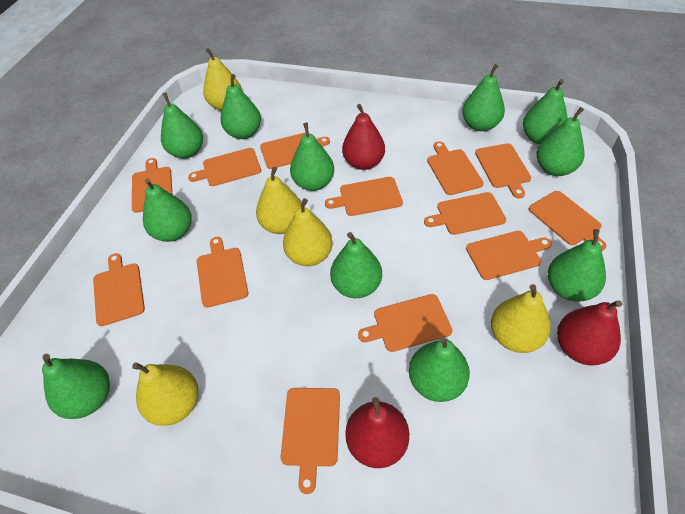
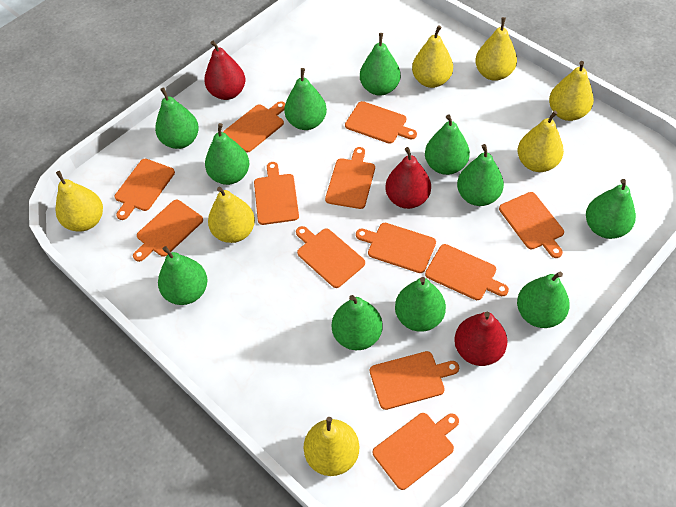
orange cutting board: [93,253,145,326] [132,158,172,213] [188,148,261,186] [197,237,248,308] [260,133,330,169] [281,388,340,494] [325,177,403,216] [358,294,452,352] [424,192,506,235] [427,141,484,195] [466,231,552,280] [475,143,531,198] [529,191,607,251] = 13 -> [115,159,175,220] [133,200,203,262] [223,101,285,153] [254,162,299,225] [296,226,365,288] [325,147,375,209] [345,101,417,144] [356,223,436,273] [370,351,459,410] [373,413,459,490] [425,244,509,300] [499,192,564,258] = 12
yellow pear: [132,362,198,426] [203,48,242,111] [256,167,302,234] [283,198,333,266] [491,284,551,353] = 5 -> [55,171,103,232] [208,187,255,243] [304,417,359,476] [412,25,453,88] [475,17,517,81] [518,110,564,172] [549,61,594,121] = 7

